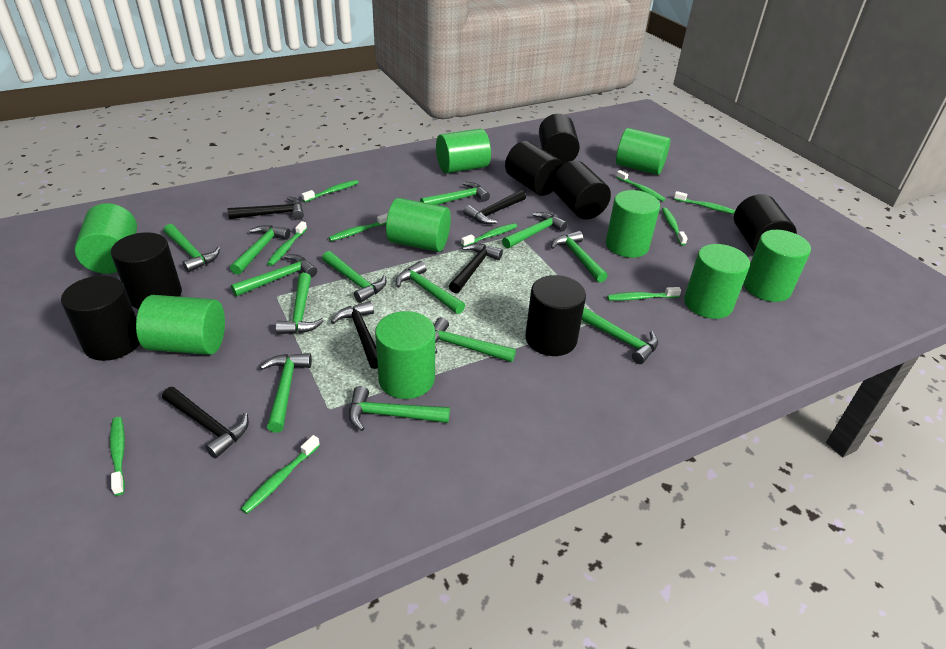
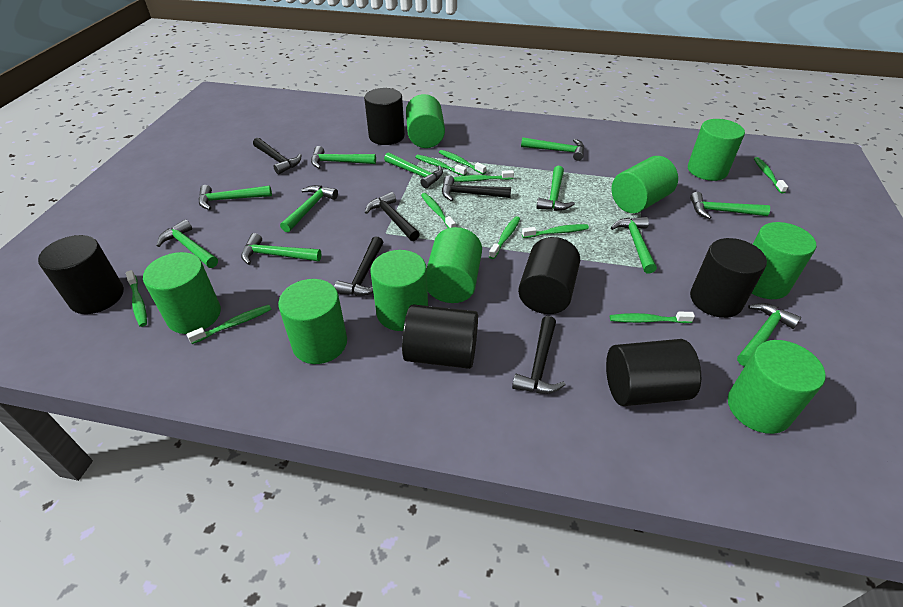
black cylinder: [61,276,140,361] [111,232,182,309] [505,141,563,196] [525,275,586,356] [539,114,580,164] [552,161,611,219] [734,194,797,252] = 7 -> [38,235,124,314] [364,88,405,145] [402,304,478,369] [518,237,580,314] [606,339,701,406] [690,238,767,318] = 6
green hammer: [164,224,220,273] [230,225,290,275] [231,254,317,297] [260,353,312,432] [276,273,324,335] [322,251,386,303] [349,386,450,431] [396,261,465,314] [420,182,490,205] [434,317,516,362] [502,212,568,248] [551,231,608,283] [582,307,658,364] = 13 -> [156,219,218,268] [199,185,272,210] [241,233,321,265] [280,185,338,232] [311,146,376,169] [384,152,443,188] [521,137,584,161] [536,166,575,211] [611,217,657,273] [690,192,770,219] [737,303,801,367] = 11

